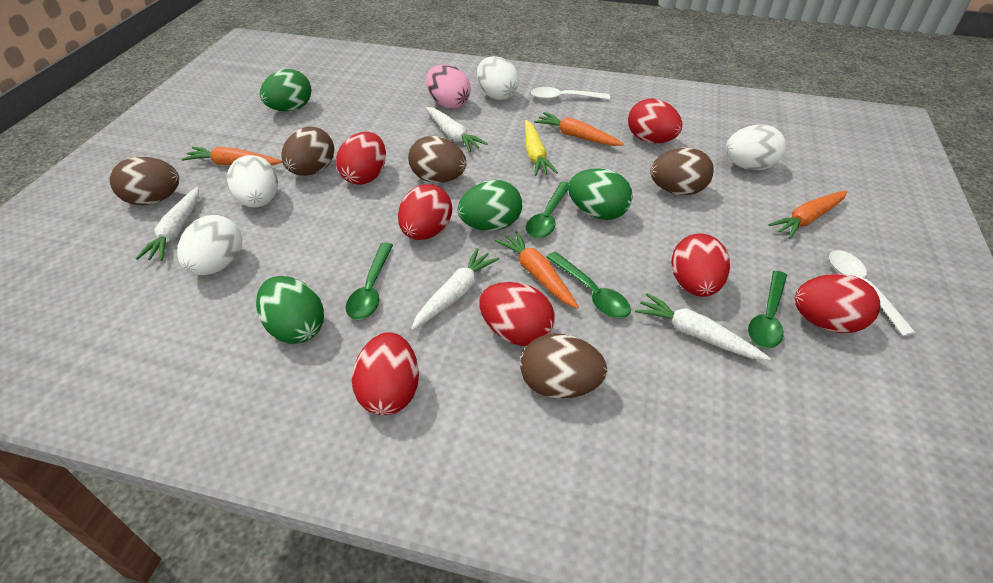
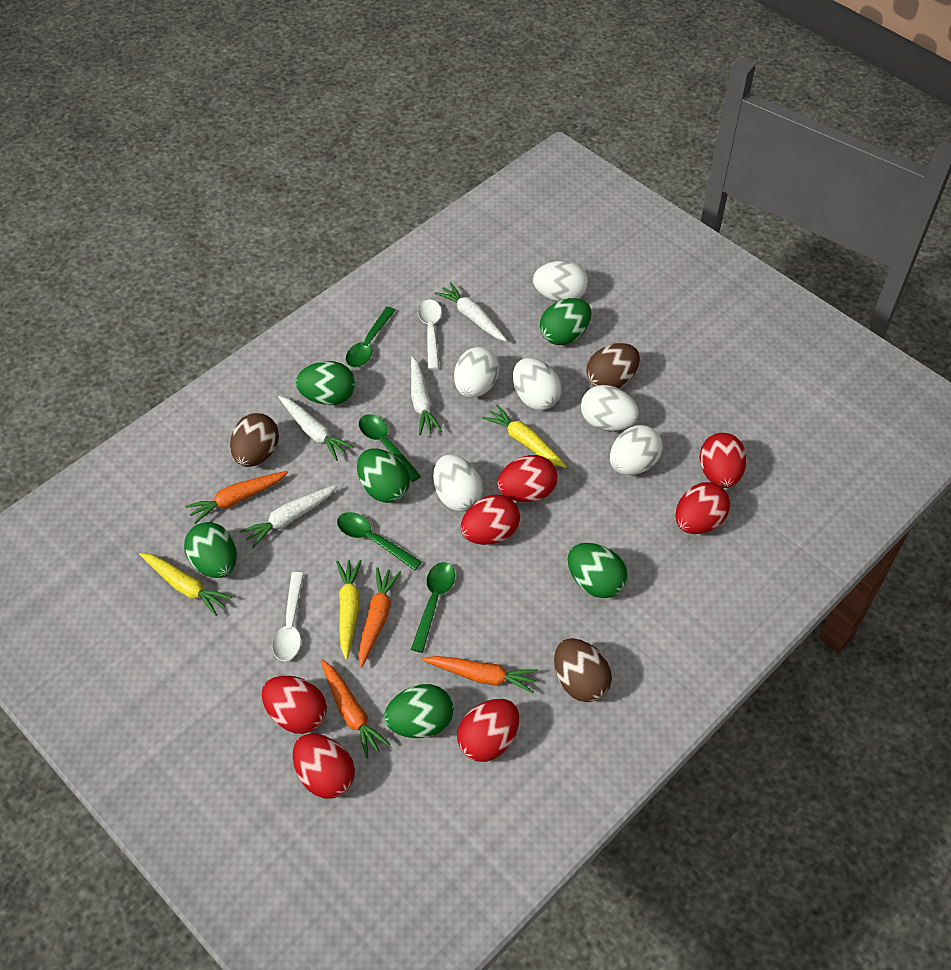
brown egg: [110,156,179,205] [281,126,334,176] [408,136,466,183] [520,333,607,399] [650,148,714,195] = 5 -> [230,413,279,467] [554,638,612,702] [586,343,640,388] = 3
green egg: [256,276,324,344] [260,69,311,112] [458,180,522,231] [568,169,633,220] = 4 -> [184,522,237,578] [296,361,355,405] [357,449,410,503] [384,684,454,738] [540,298,591,345] [568,543,627,598] = 6
pink egg: [426,64,471,108] = 1 -> none = 0
white egg: [177,215,242,275] [227,155,278,208] [477,56,519,100] [725,125,786,170] = 4 -> [433,454,483,511] [454,347,500,398] [513,358,562,410] [533,260,588,302] [581,385,639,431] [610,425,663,475] = 6
yellow carrot: [525,120,558,176] = 1 -> [139,553,232,616] [336,560,362,660] [482,404,567,468] = 3

